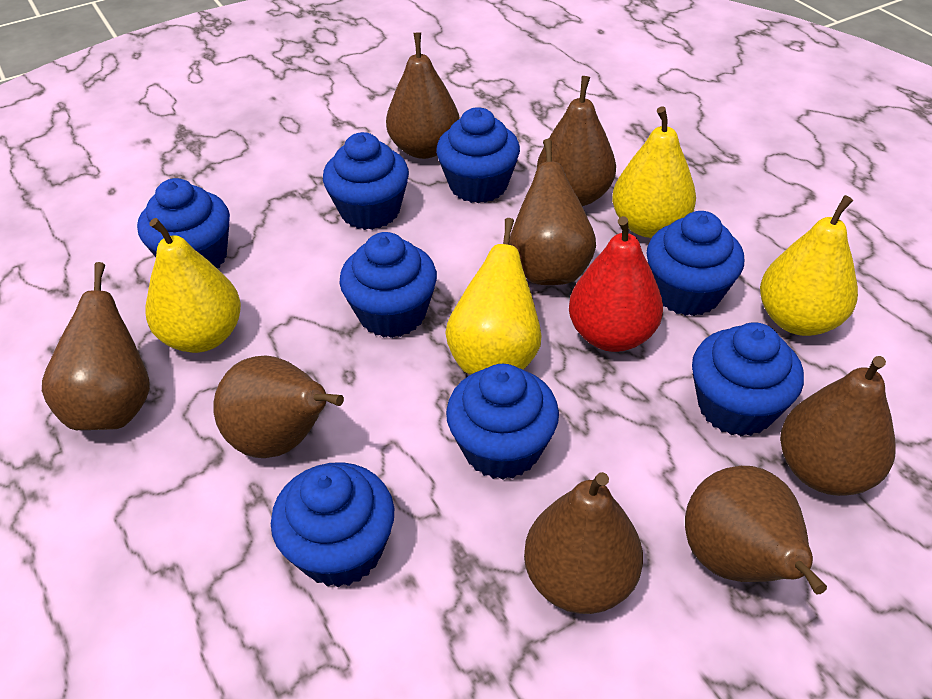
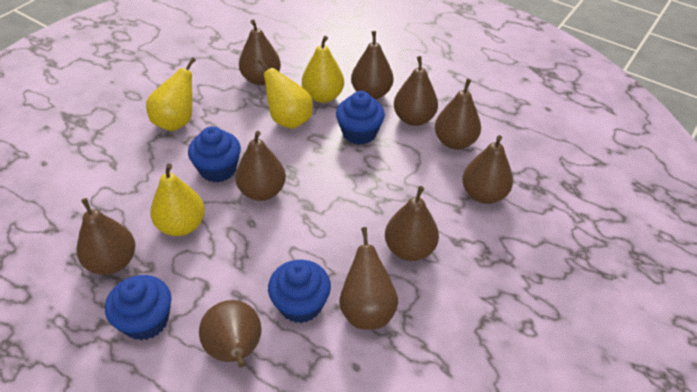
blue cupcake: [137,178,230,268] [271,462,394,587] [323,132,409,230] [340,232,437,338] [436,107,520,203] [446,364,559,480] [646,211,744,316] [692,323,804,437] = 8 -> [105,275,171,340] [188,126,241,182] [268,260,331,323] [336,91,385,145] = 4
brown pear: [42,262,150,430] [213,356,344,458] [386,33,459,159] [509,139,596,285] [524,472,643,614] [537,76,616,206] [685,466,827,595] [780,356,896,496] = 8 -> [77,198,136,275] [199,300,262,368] [235,131,286,201] [239,20,281,85] [339,227,398,330] [351,31,394,99] [385,186,439,261] [394,56,438,126] [435,79,481,149] [462,135,513,204] = 10
red pear: [569,216,663,352] = 1 -> none = 0

